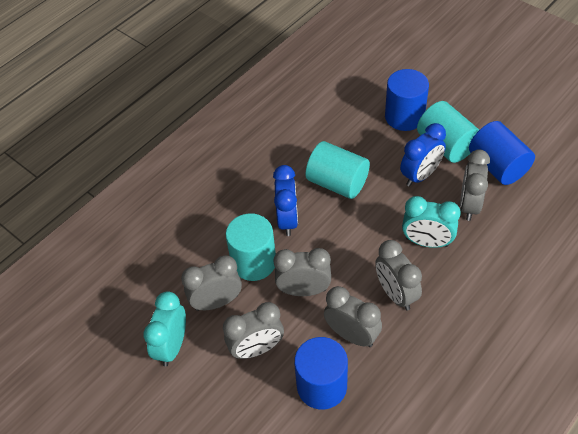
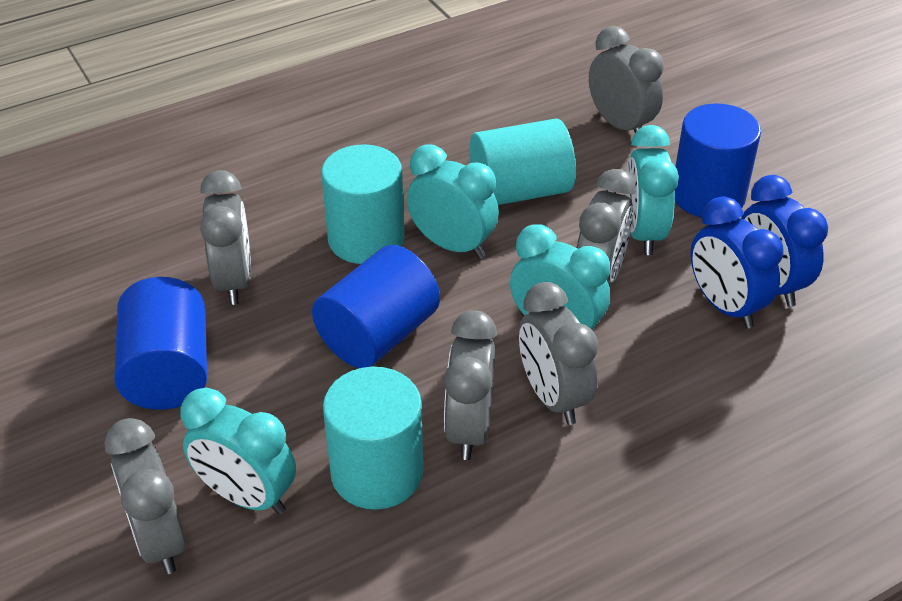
turquoise clock: [144,291,186,367] [402,196,461,248] = 2 -> [180,388,296,514] [407,145,499,259] [510,225,610,329] [625,125,679,255] = 4

